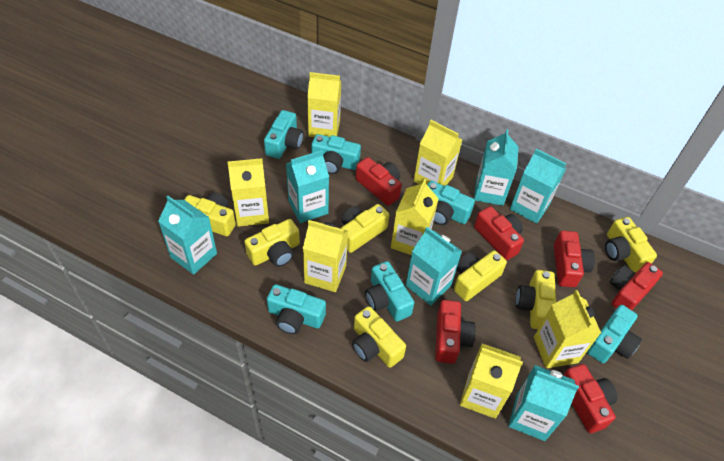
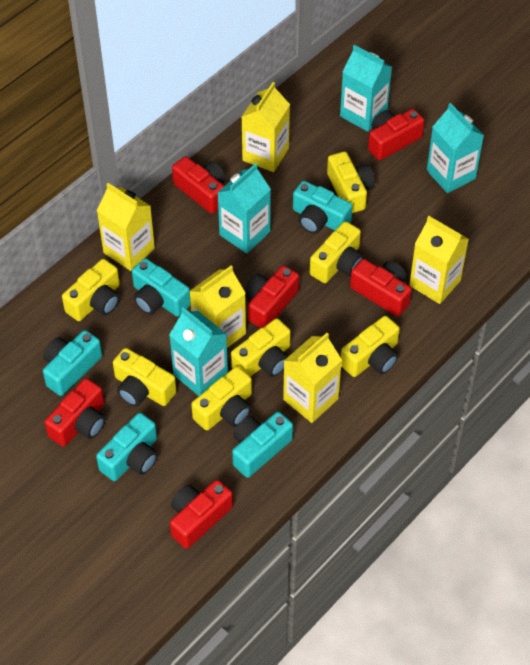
turquoise camera: [264,110,304,159] [267,284,326,334] [311,134,361,174] [365,261,414,322] [427,181,475,225] [587,305,642,363] = 6 -> [43,330,102,396] [96,413,158,481] [132,258,191,316] [232,412,293,478] [293,181,353,234] = 5
turquoise carton: [158,196,217,275] [286,150,329,223] [406,227,462,305] [474,129,519,206] [508,365,579,441] [510,149,566,224] = 6 -> [169,307,228,396] [217,163,271,254] [340,45,392,132] [427,103,484,193] = 4
yellow carton: [228,158,269,227] [303,220,348,292] [307,72,341,137] [391,179,439,255] [414,120,463,186] [460,343,523,419] [534,290,601,368] = 7 -> [97,183,155,271] [189,266,246,348] [242,82,290,172] [283,333,342,423] [409,216,469,304] = 5

